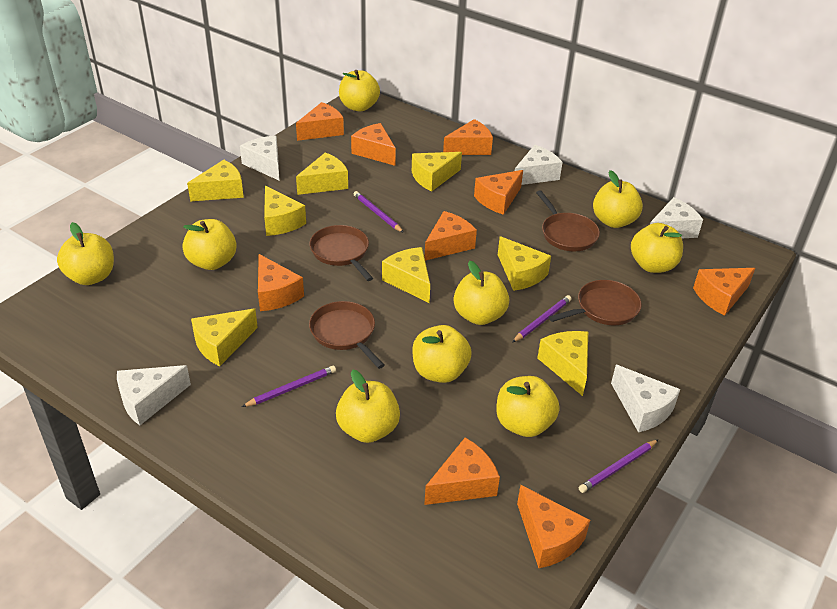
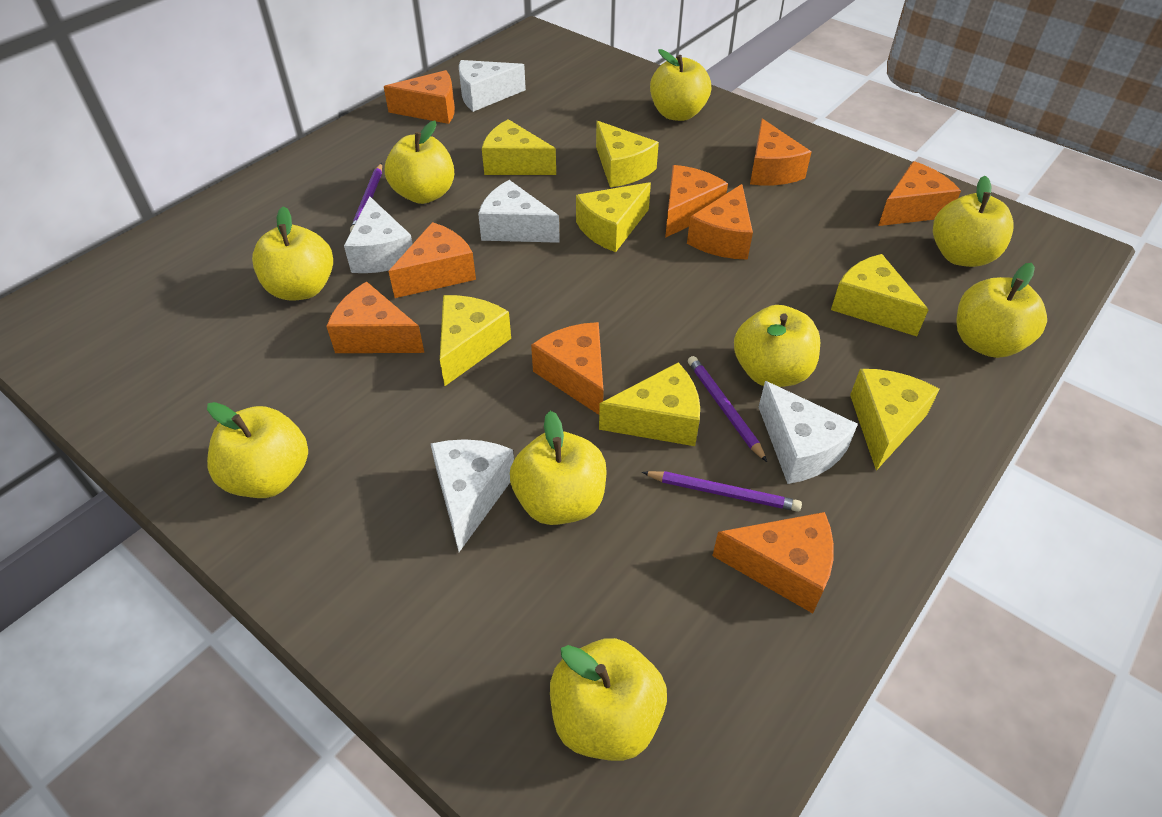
brown pan: [309,225,373,281] [309,301,385,369] [536,190,600,251] [549,280,642,325] = 4 -> none = 0
purple pencil: [242,366,336,407] [353,191,404,233] [512,295,572,343] [579,439,659,493] = 4 -> [350,163,382,232] [642,471,802,512] [688,356,767,462] = 3
yellow cheese: [187,160,244,201] [191,308,258,366] [264,186,306,236] [296,152,348,195] [382,247,430,303] [412,152,462,192] [498,236,551,291] [537,331,588,396] = 8 -> [440,295,511,386] [482,119,556,175] [576,182,651,252] [596,121,659,187] [599,363,700,446] [831,254,929,336] [850,369,940,471] = 7

